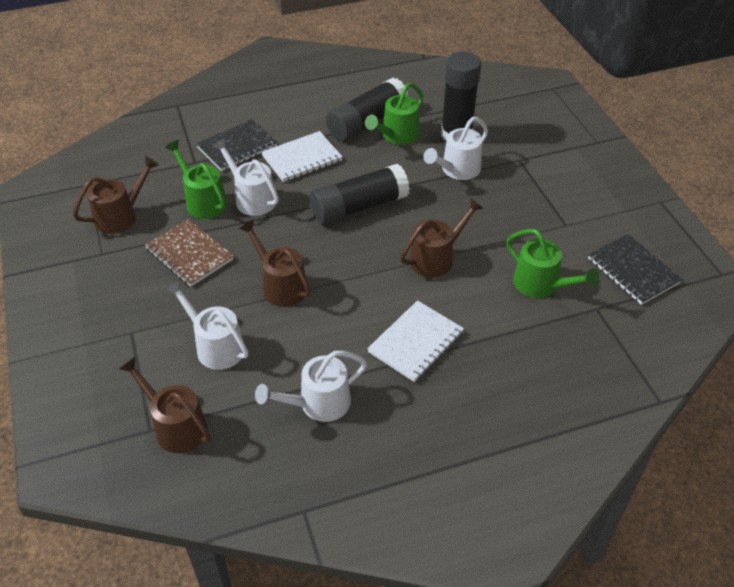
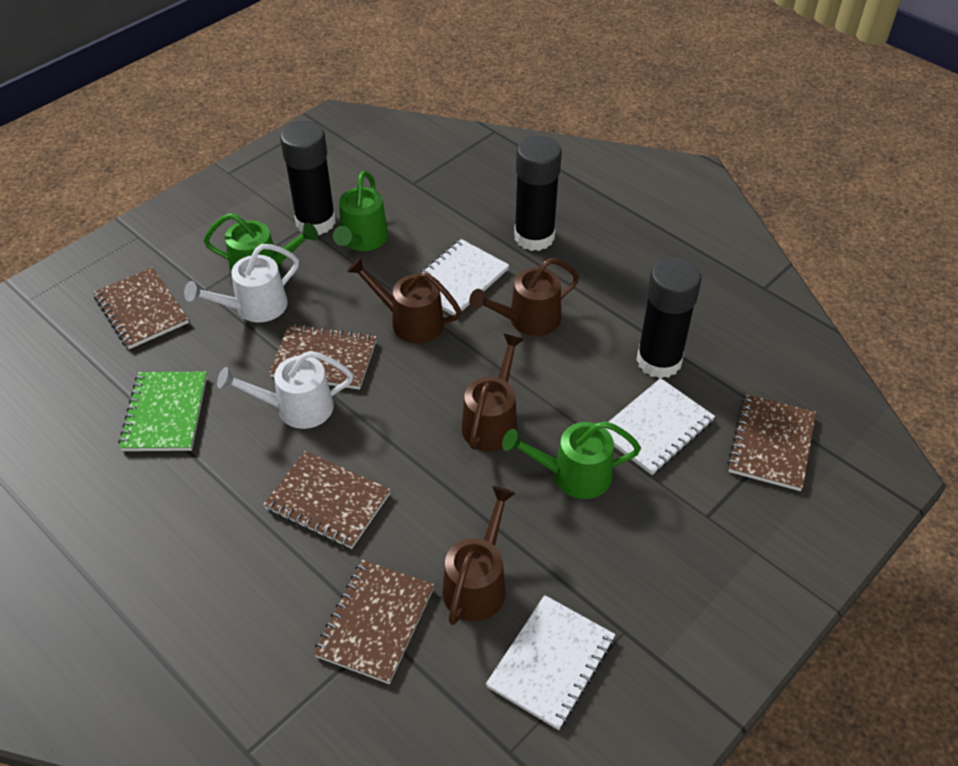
black notebook: [196,119,278,171] [588,234,683,305] = 2 -> none = 0
brown notebook: [145,219,234,287] = 1 -> [93,267,189,349] [263,451,391,549] [269,323,377,390] [313,560,434,684] [727,394,816,491] = 5
green notebook: none = 0 -> [118,372,207,451] = 1
white notebook: [261,131,343,182] [367,300,464,382] = 2 -> [421,239,509,316] [486,595,616,730] [605,378,715,475] = 3
white watering can: [166,280,248,370] [212,138,279,216] [255,351,367,422] [423,117,488,180] = 4 -> [184,244,299,323] [217,351,353,429] = 2

